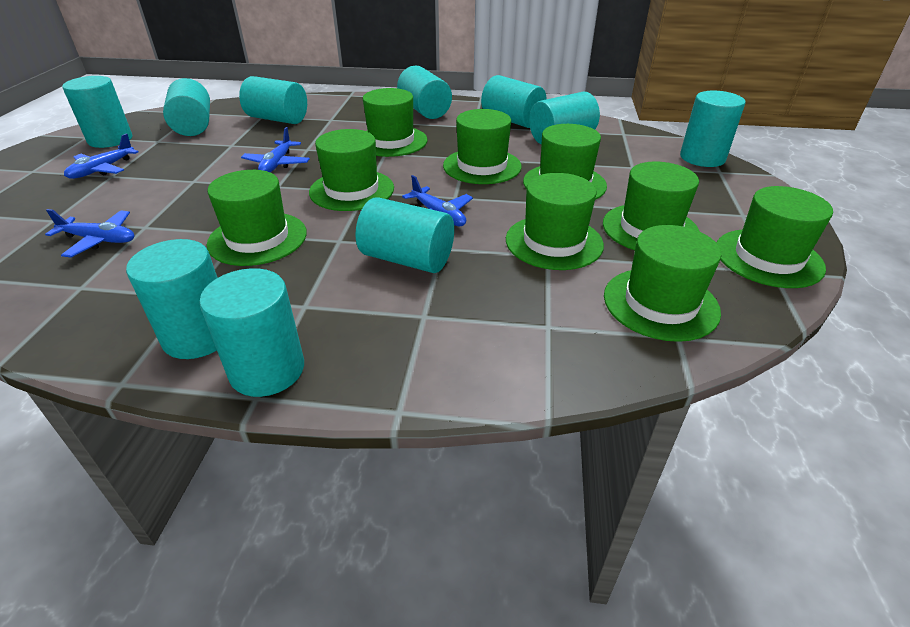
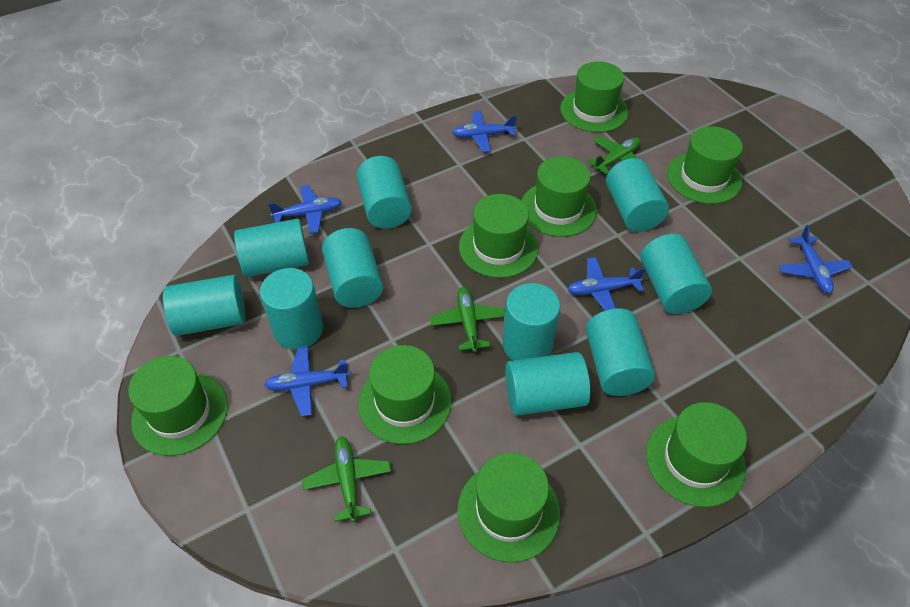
blue plane: [45,209,134,258] [64,133,139,179] [241,127,310,172] [402,175,473,226] = 4 -> [264,346,350,417] [268,185,342,234] [452,111,517,152] [567,257,645,311] [779,225,852,293] = 5
green hat: [207,170,307,266] [309,129,394,211] [363,88,427,157] [443,109,522,184] [506,173,604,270] [523,124,607,200] [603,162,700,250] [604,225,722,342] [716,186,833,288] = 9 -> [128,356,228,456] [358,345,452,444] [457,452,560,563] [459,194,539,278] [521,156,597,237] [560,61,629,133] [646,402,747,507] [667,126,743,204] = 8
green plane: none = 0 -> [302,437,391,522] [430,287,505,352] [587,136,641,174] = 3

